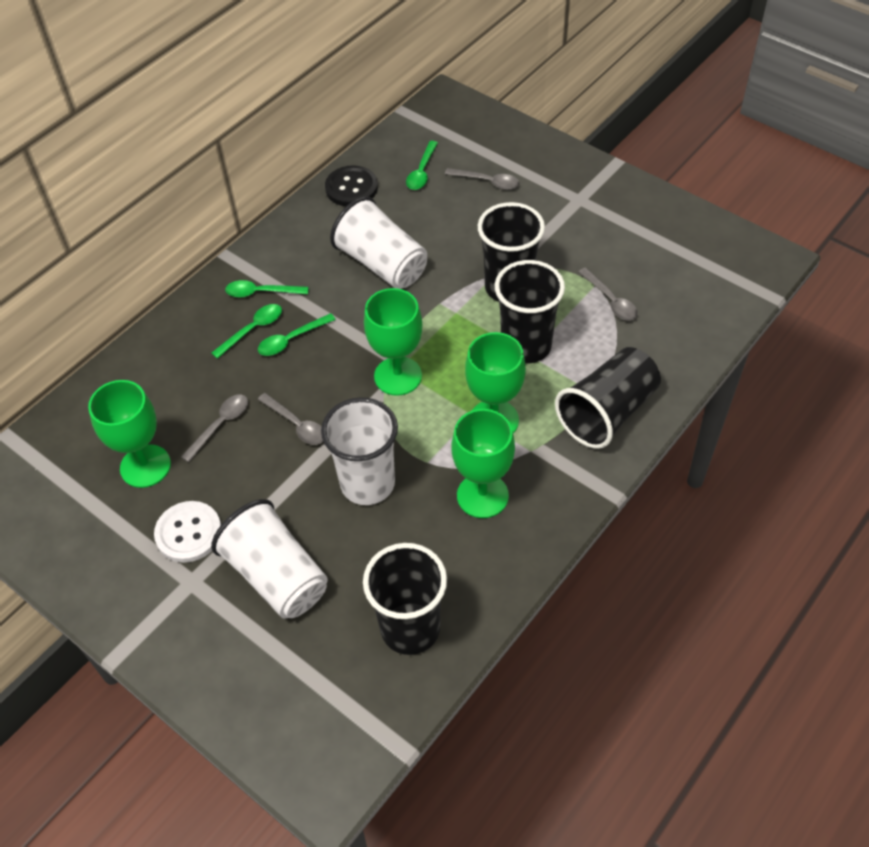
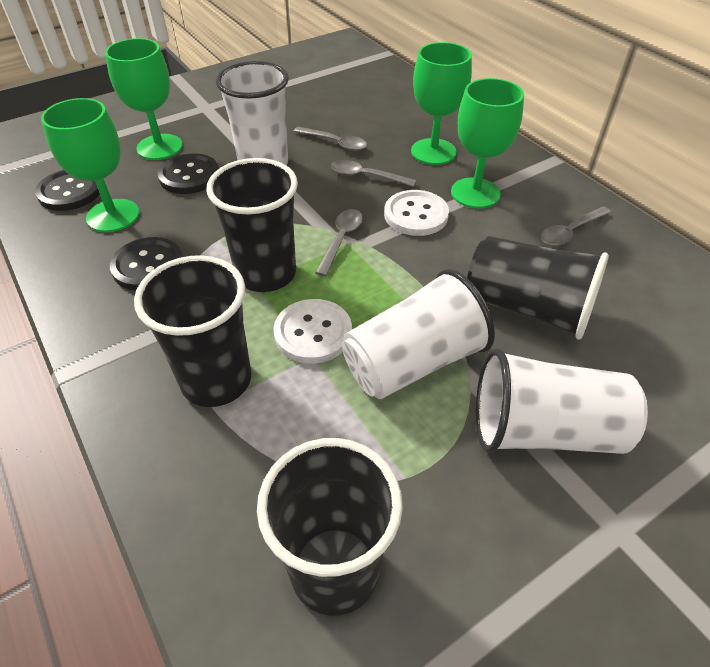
black button: [325,165,378,206] = 1 -> [35,170,100,211] [110,237,183,291] [158,153,219,194] = 3
green spoon: [212,304,282,359] [225,280,309,298] [258,313,336,356] [406,141,438,190] = 4 -> none = 0
white button: [154,501,221,563] = 1 -> [273,299,352,364] [384,190,449,236] = 2

